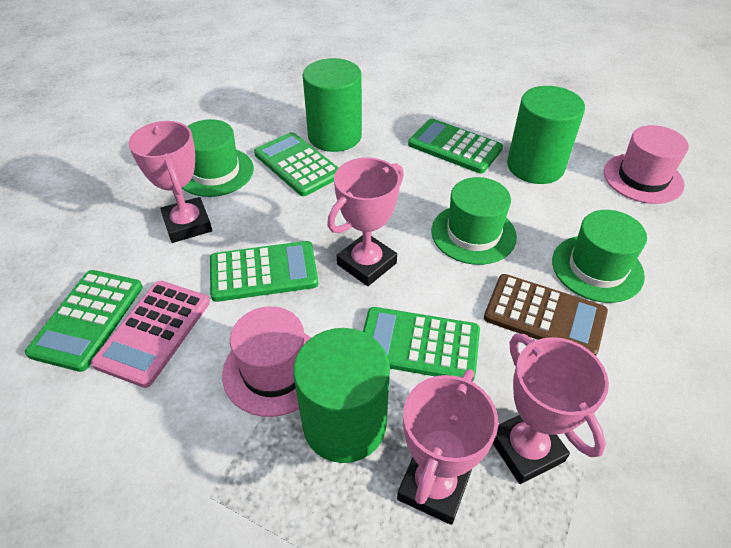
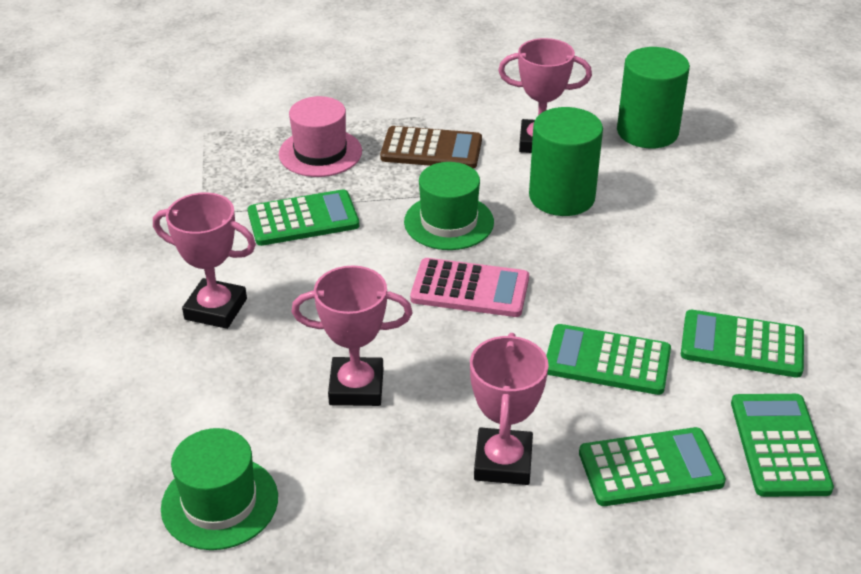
green cylinder: [293,328,390,463] [303,58,362,152] [507,86,585,184] = 3 -> [529,107,603,216] [617,47,690,148] = 2
green hat: [183,119,254,197] [431,177,517,265] [552,210,647,303] = 3 -> [161,428,278,550] [404,162,494,250] = 2
pink hat: [222,306,311,417] [604,125,689,204] = 2 -> [279,96,362,177] = 1

